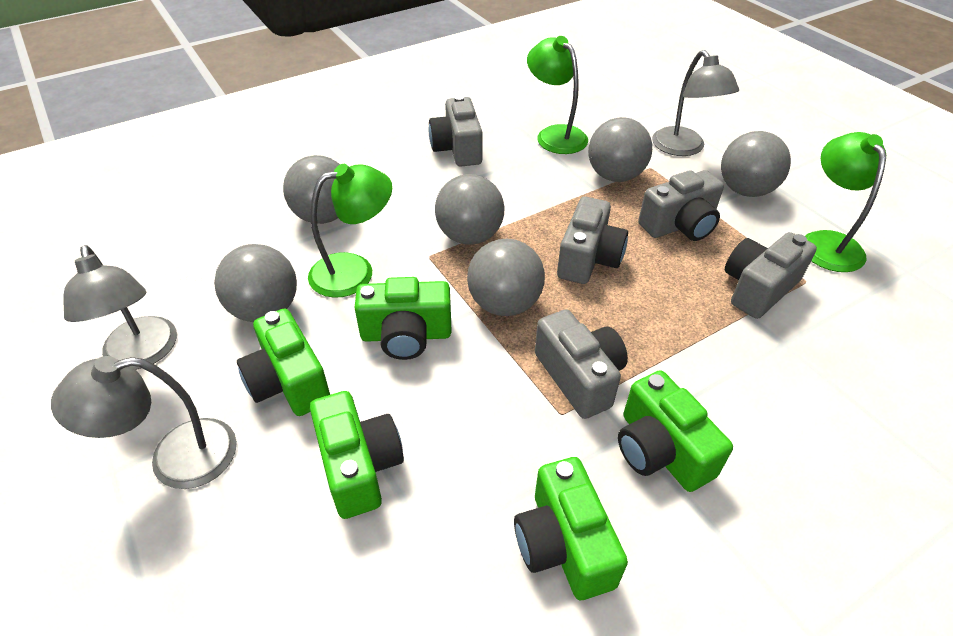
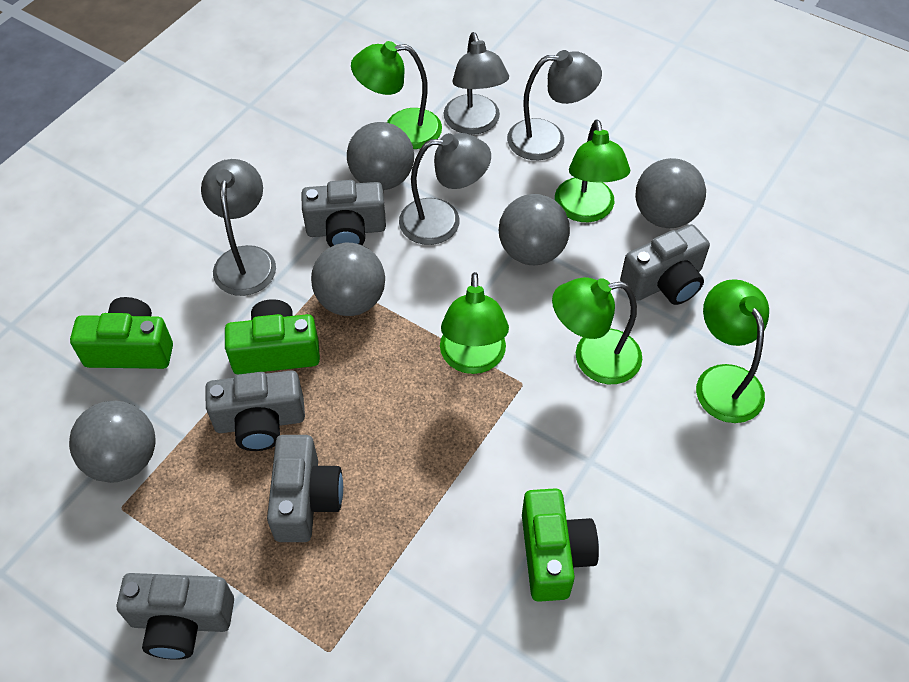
green camera: [237,308,330,416] [310,391,404,519] [355,277,452,360] [514,457,628,600] [618,370,733,492] = 5 -> [70,297,173,369] [225,299,320,374] [522,488,599,602] = 3
green lamp: [308,164,392,298] [527,36,588,154] [805,132,886,272] = 3 -> [351,41,442,149] [440,272,509,374] [552,277,642,384] [555,119,630,222] [696,279,769,423] = 5
grey ball: [214,244,297,322] [283,155,340,224] [435,174,504,245] [467,238,545,316] [588,117,652,182] [721,131,791,197] = 6 -> [69,401,156,483] [311,243,385,316] [347,122,414,190] [499,194,570,265] [635,158,706,228] = 5
grey lamp: [51,356,237,489] [63,245,177,370] [652,50,739,156] = 3 -> [201,159,276,296] [399,133,491,245] [444,32,509,135] [507,50,602,160] = 4

